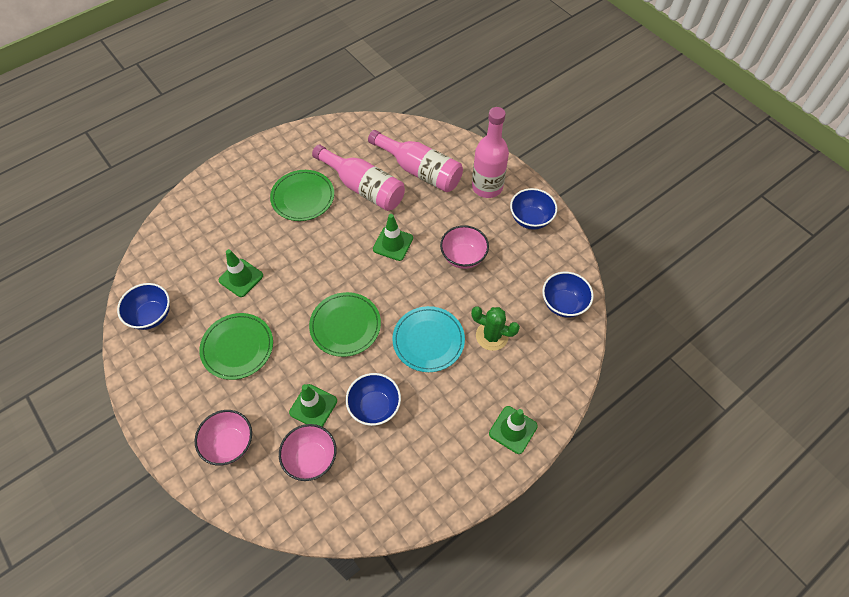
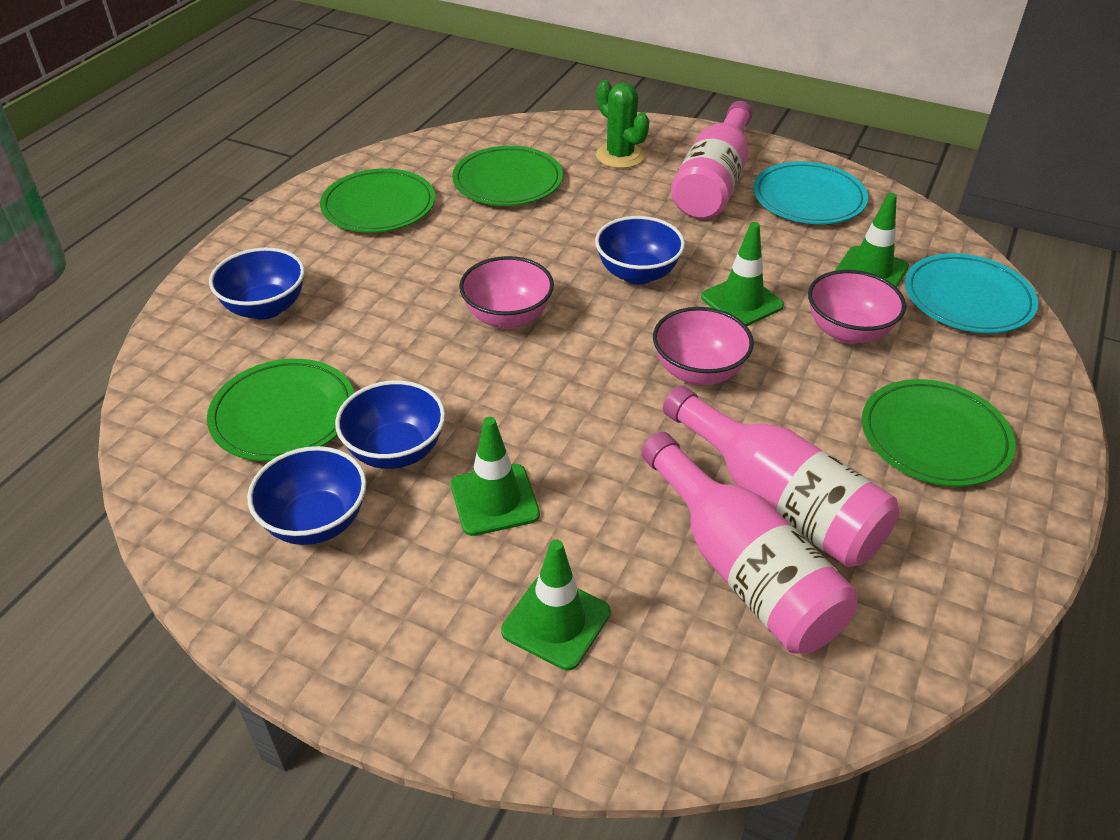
green plate: [199,313,273,380] [270,170,334,221] [309,292,381,357] = 3 -> [207,359,354,461] [320,169,435,233] [452,146,563,206] [862,379,1015,486] = 4
turquoise plate: [392,306,465,372] = 1 -> [753,161,868,224] [905,253,1038,333] = 2

